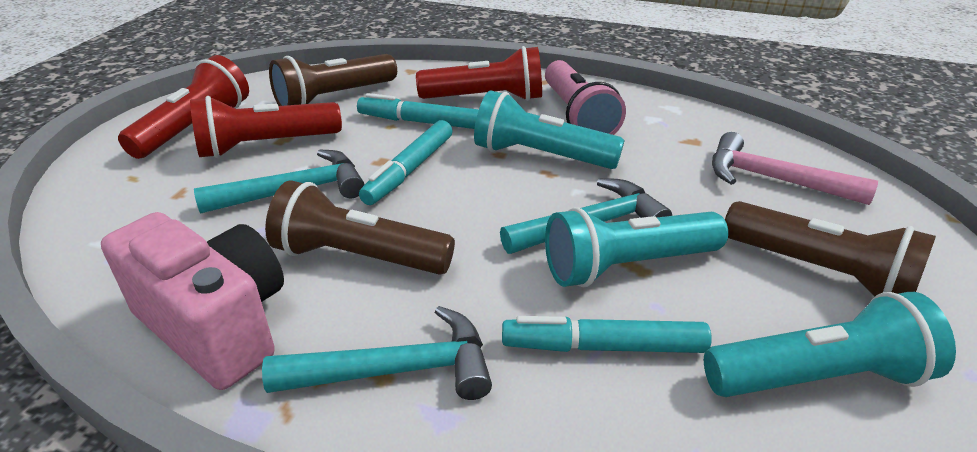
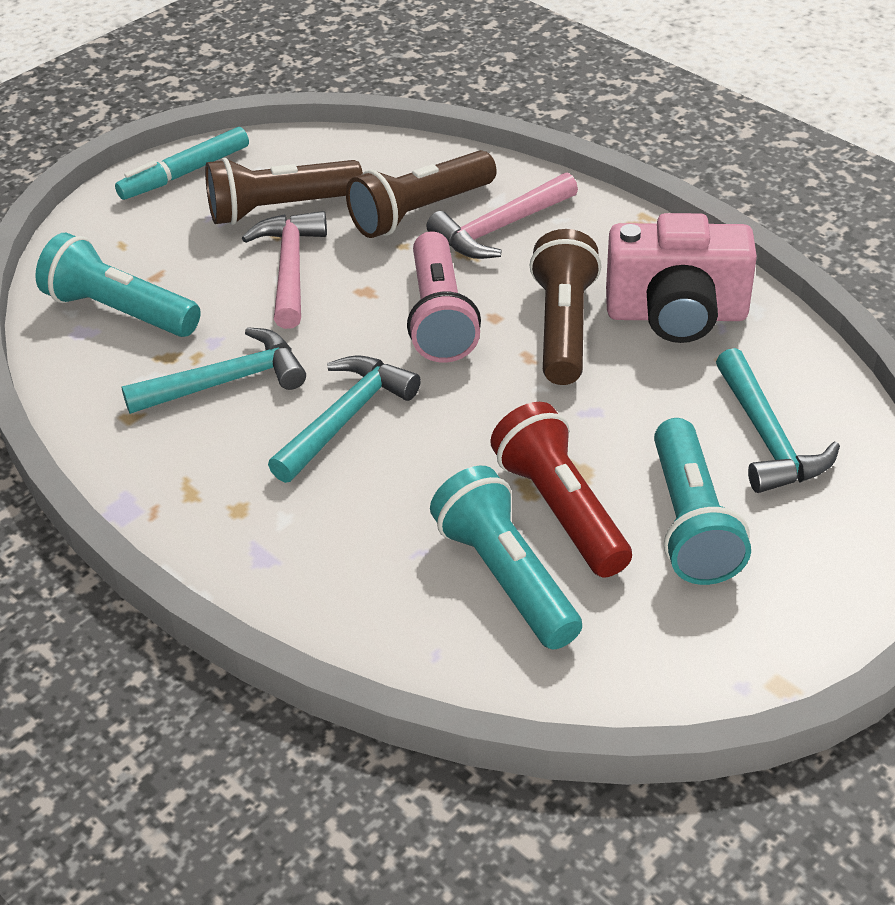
pink hammer: [712,132,878,205] = 1 -> [242,211,327,329] [426,172,578,259] = 2
red flashlight: [118,55,249,159] [190,96,342,158] [416,46,542,101] = 3 -> [490,402,632,577] = 1
turquoise marker: [357,93,479,129] [359,120,452,205] [502,316,712,353] = 3 -> [115,127,249,200] = 1

